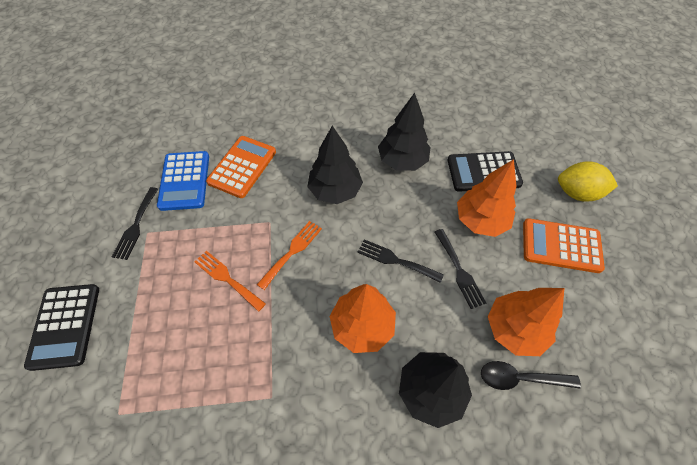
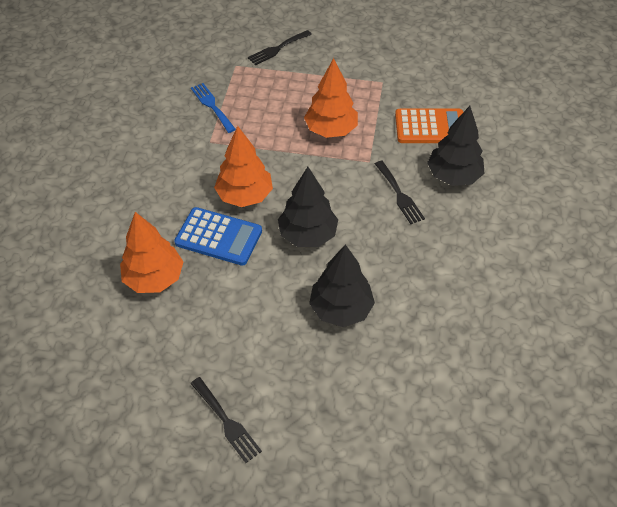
black calculator: [24,284,99,371] [448,151,523,192] = 2 -> none = 0
black spoon: [481,361,581,390] = 1 -> none = 0
blue fork: none = 0 -> [191,83,236,133] = 1
orange calculator: [206,136,276,198] [523,218,605,273] = 2 -> [395,109,463,143] = 1
orange fork: [194,251,266,312] [257,221,322,290] = 2 -> none = 0
yellow lemon: [558,161,618,202] = 1 -> none = 0

